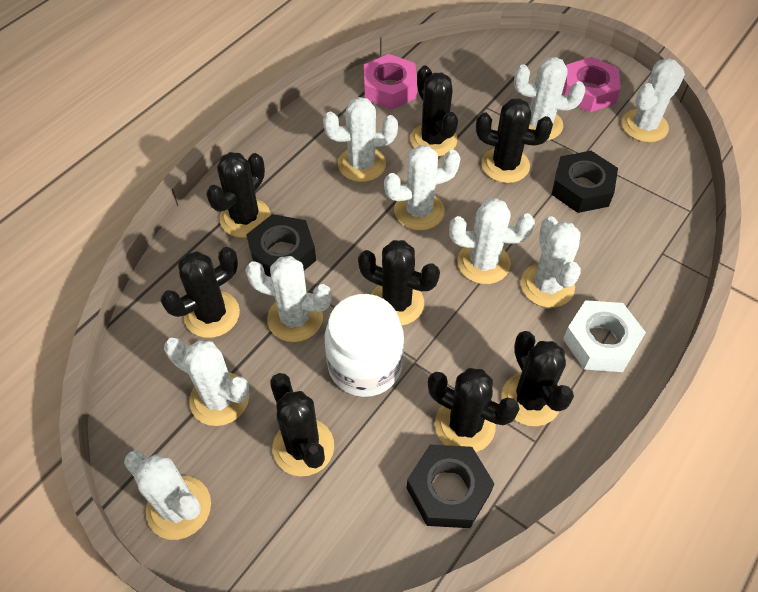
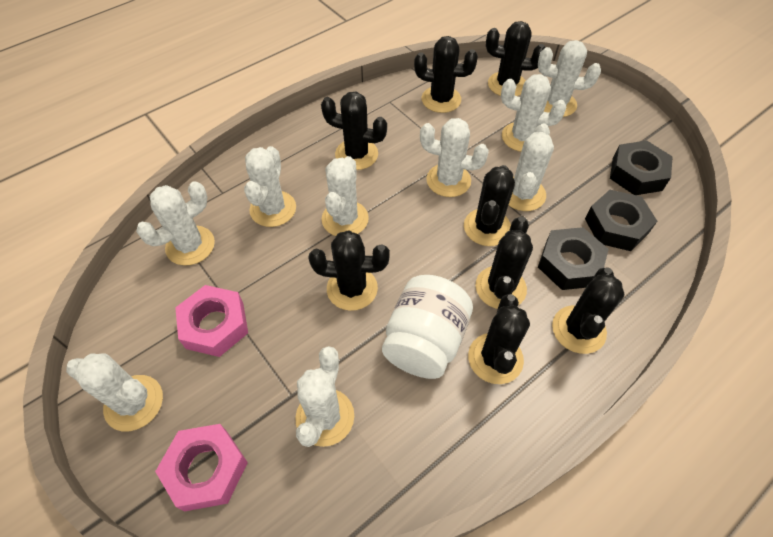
white nut: [563,300,646,372] = 1 -> none = 0

